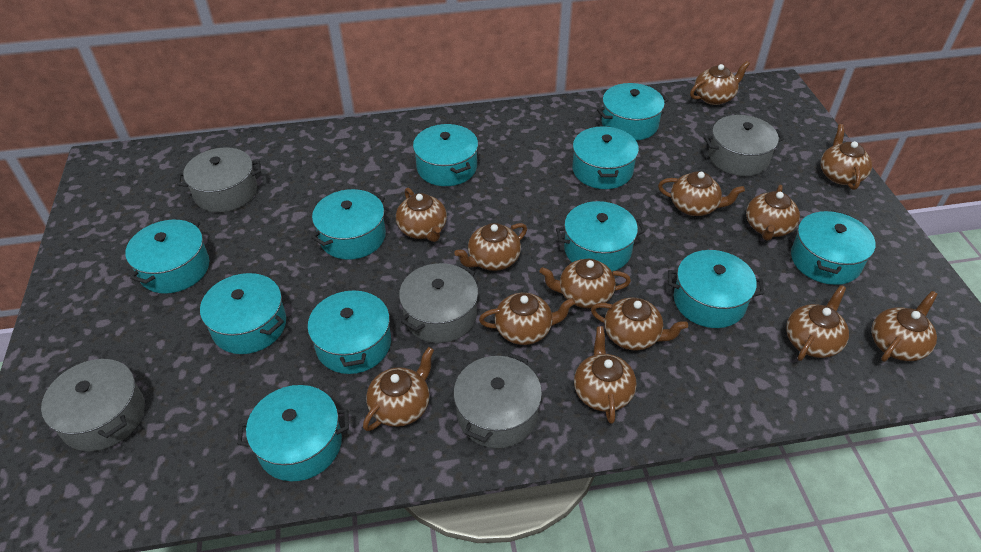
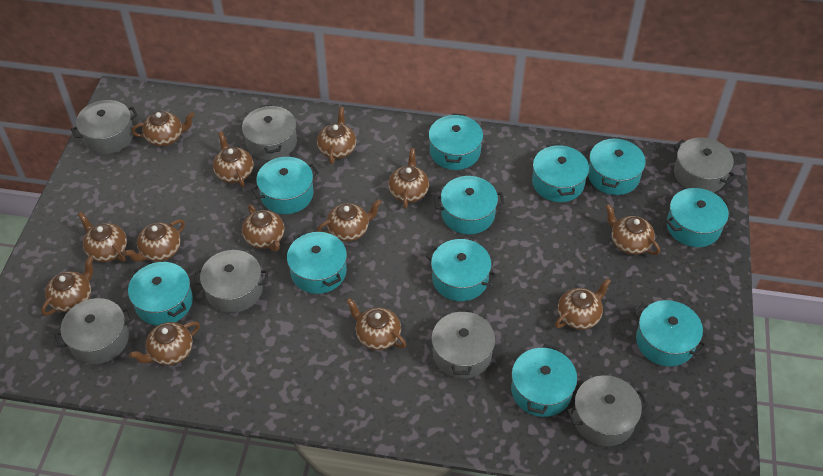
grey pot: [41,359,145,451] [177,148,261,213] [399,263,478,343] [453,353,542,448] [704,115,784,176] = 5 -> [54,298,133,364] [71,100,138,154] [194,250,268,313] [242,104,297,161] [432,308,495,379] [567,375,648,446] [674,137,736,192] = 7

